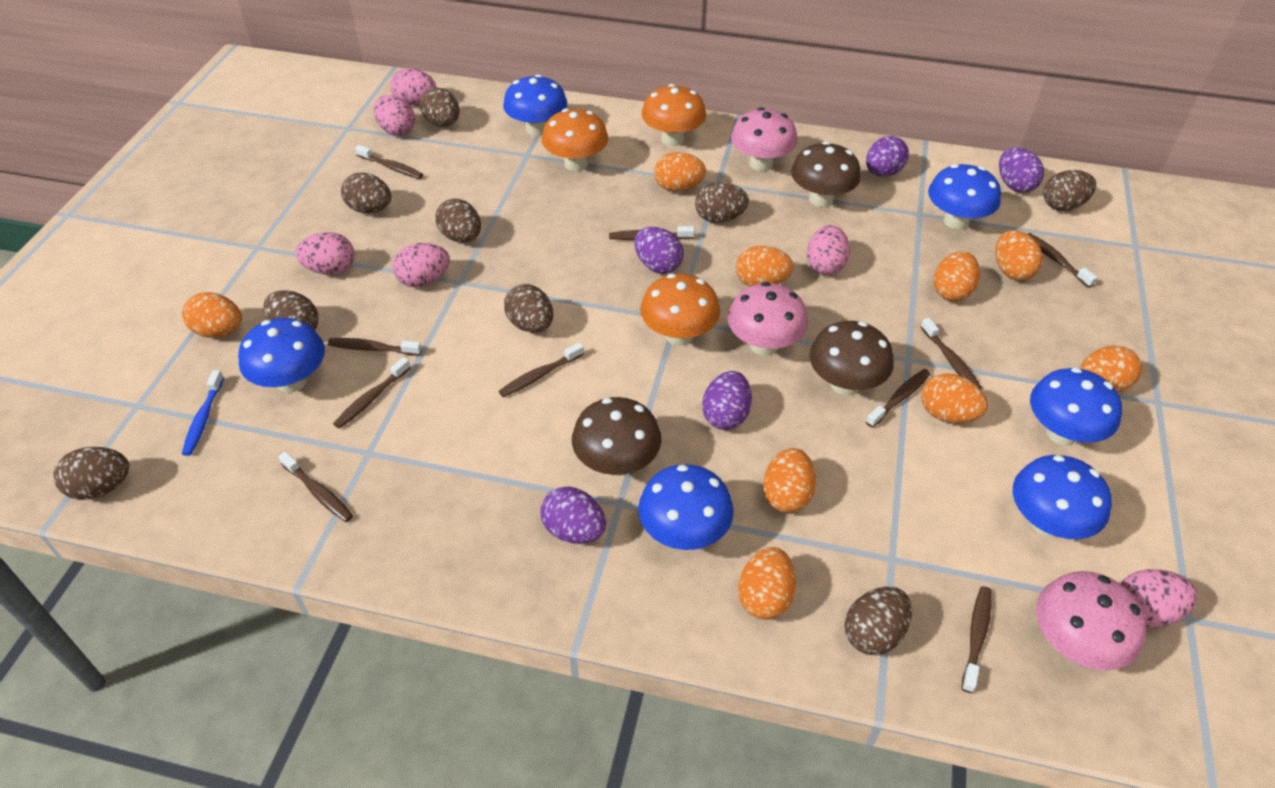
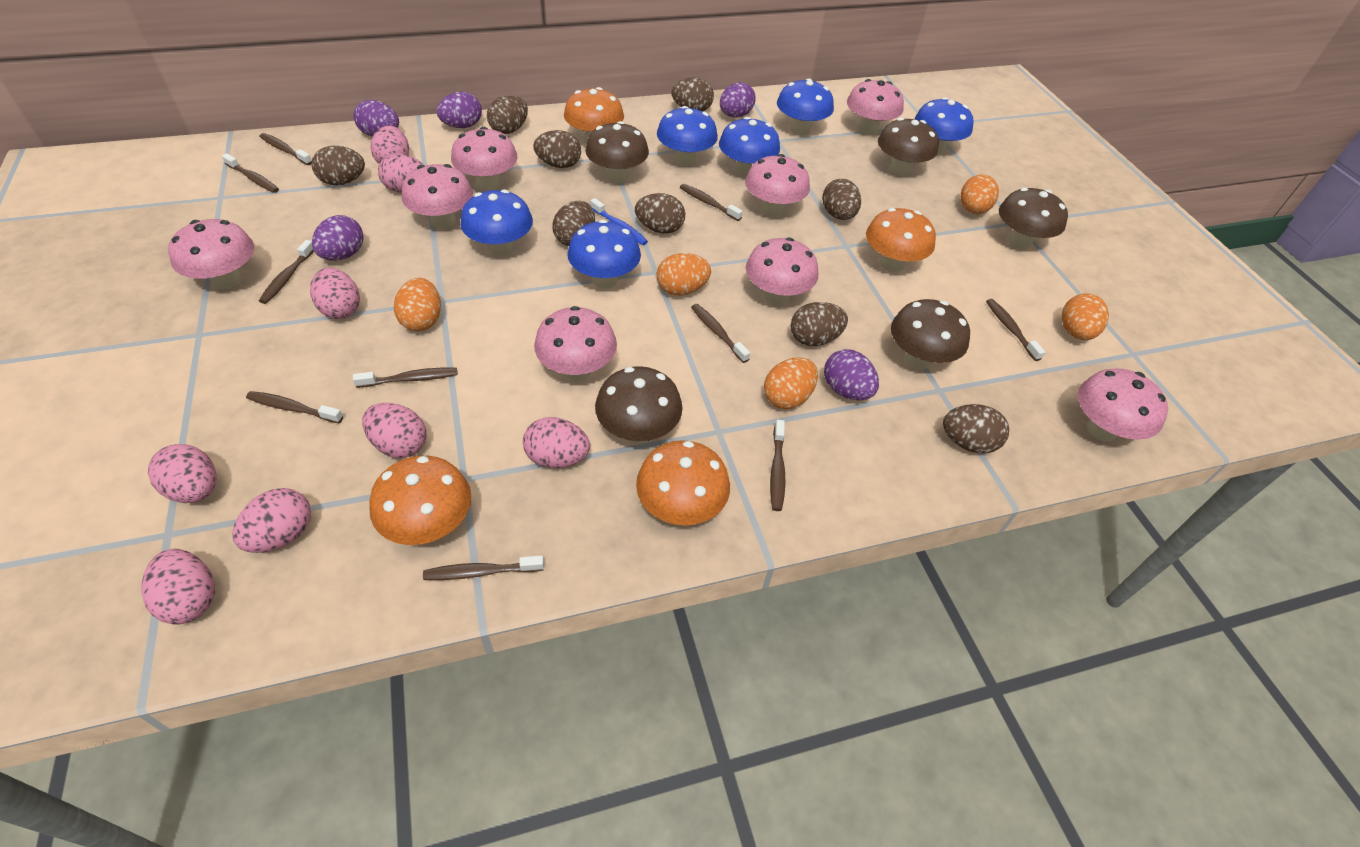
brown mushroom: [572,397,661,476] [791,141,861,207] [809,321,894,395] = 3 -> [585,121,649,183] [595,366,683,443] [878,118,939,176] [891,299,970,369] [999,188,1068,249] = 5
orange egg: [182,292,242,338] [654,152,706,192] [736,246,794,287] [738,547,796,620] [763,448,816,513] [921,374,988,423] [933,251,980,301] [995,230,1043,281] [1080,346,1142,392] = 9 -> [394,278,441,331] [657,253,711,295] [764,357,818,409] [961,174,999,214] [1062,293,1109,340] = 5
orange mushroom: [542,109,608,171] [640,274,720,346] [642,84,706,146] = 3 -> [369,456,471,545] [564,87,624,144] [636,440,730,526] [866,208,936,272] = 4
pink egg: [295,232,354,275] [374,95,415,136] [391,68,436,105] [392,243,450,287] [807,225,850,275] [1120,569,1198,628] = 6 -> [141,549,215,625] [148,444,217,503] [232,488,311,553] [310,268,360,319] [362,403,427,458] [371,125,409,164] [378,153,423,193] [523,417,590,468] = 8
pink mushroom: [727,282,808,356] [731,107,798,171] [1036,571,1146,671] = 3 -> [168,219,254,289] [402,164,473,229] [451,127,518,190] [534,306,617,381] [745,154,810,217] [746,237,818,305] [847,79,904,135] [1078,368,1168,442] = 8

